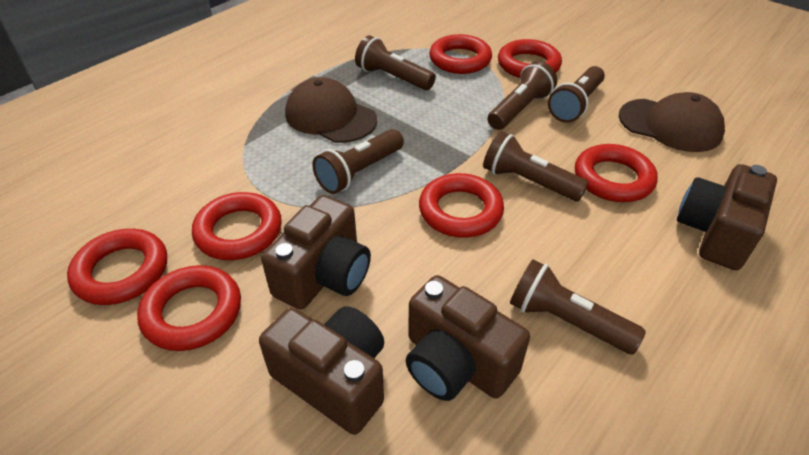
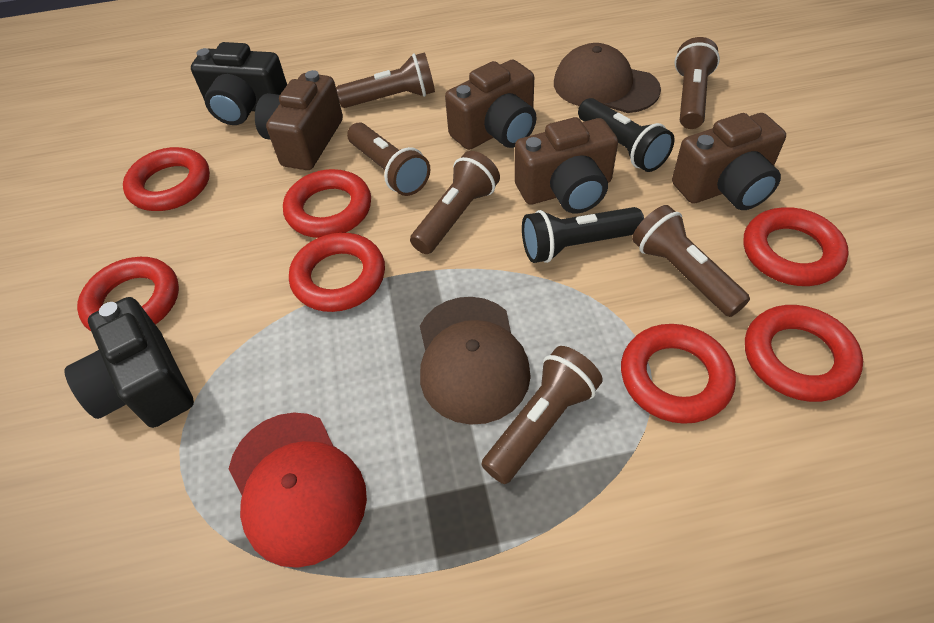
black camera: none = 0 -> [64,297,194,428] [191,42,287,125] = 2
black flashlight: none = 0 -> [522,207,644,263] [578,98,674,172] = 2
red cap: none = 0 -> [229,412,367,568] = 1

